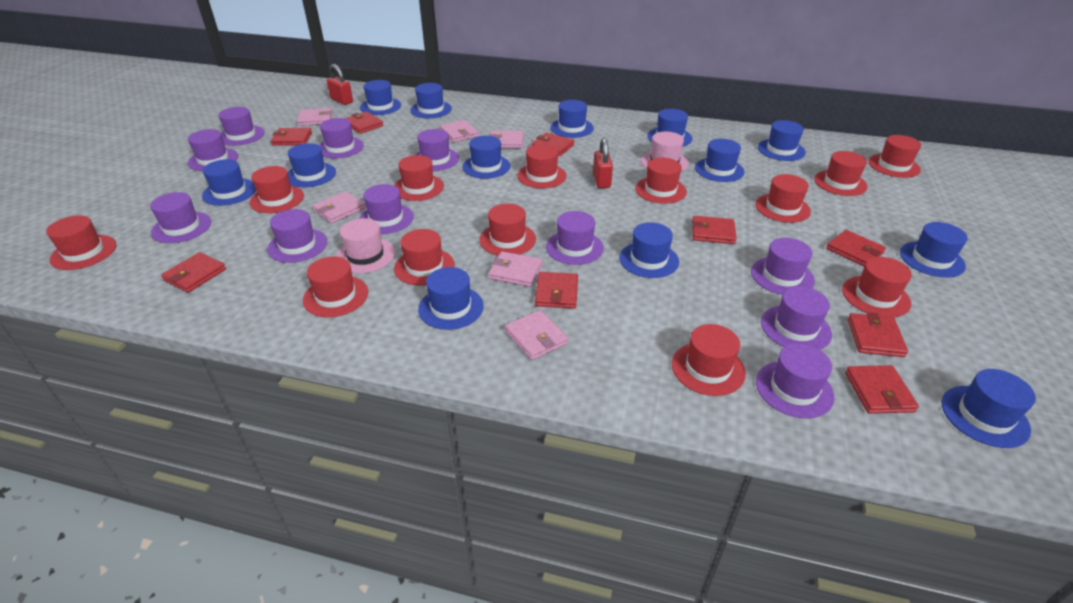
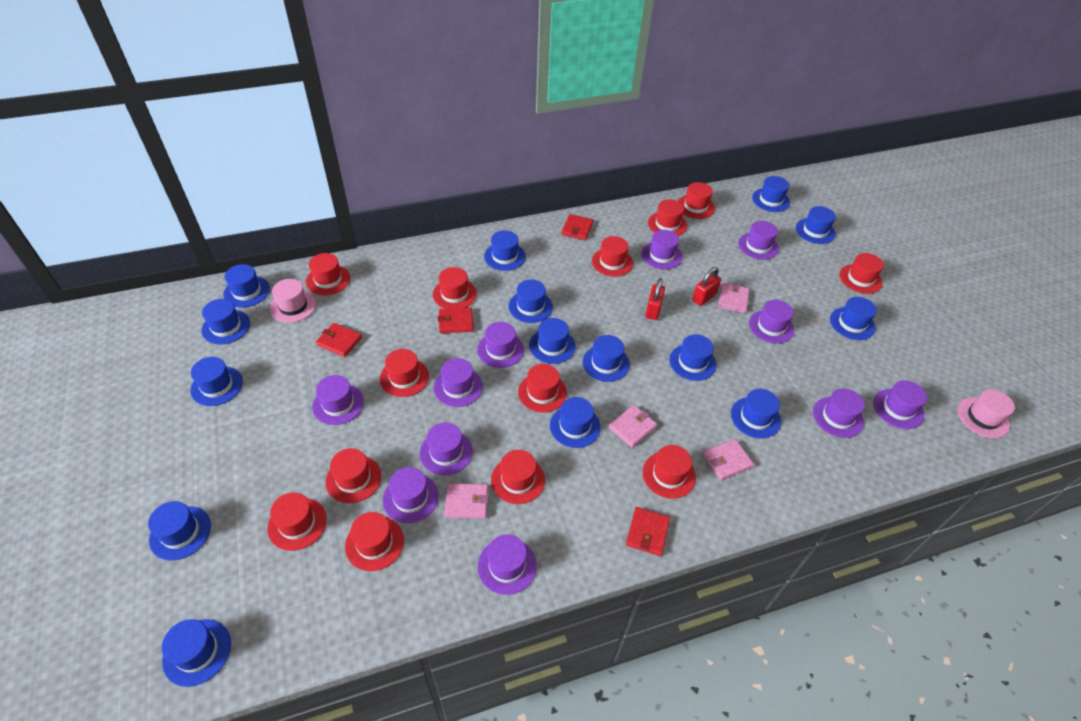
blue hat: [202,159,256,206] [288,143,336,187] [360,80,401,115] [410,83,452,118] [418,267,484,330] [462,136,511,179] [550,100,594,138] [619,222,679,278] [647,109,693,147] [695,139,745,182] [758,120,806,161] [900,222,968,278] [942,369,1036,448] = 13 -> [148,501,211,560] [162,619,231,687] [190,357,243,406] [201,299,250,344] [223,264,270,308] [484,230,526,271] [509,280,553,323] [529,318,576,364] [550,397,601,448] [582,335,630,382] [669,334,717,381] [731,389,781,439] [752,176,790,212] [796,206,836,244] [830,297,877,340] = 15
pink wallet: [297,108,333,126] [313,191,365,223] [440,120,479,143] [488,251,543,287] [489,130,524,148] [505,310,568,360] = 6 -> [445,483,489,519] [609,405,657,448] [703,439,754,480] [718,283,750,313] = 4
red wallet: [161,252,226,293] [271,128,312,146] [344,112,384,134] [532,132,574,156] [535,272,578,309] [692,216,737,244] [826,230,886,266] [845,365,919,414] [848,312,908,357] = 9 -> [316,323,362,357] [438,307,473,333] [561,214,593,240] [626,507,670,556] = 4

